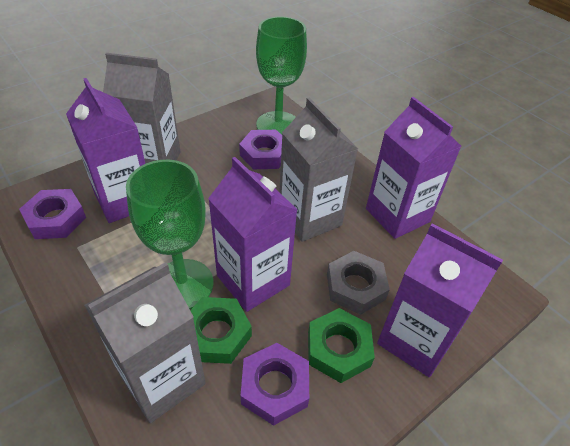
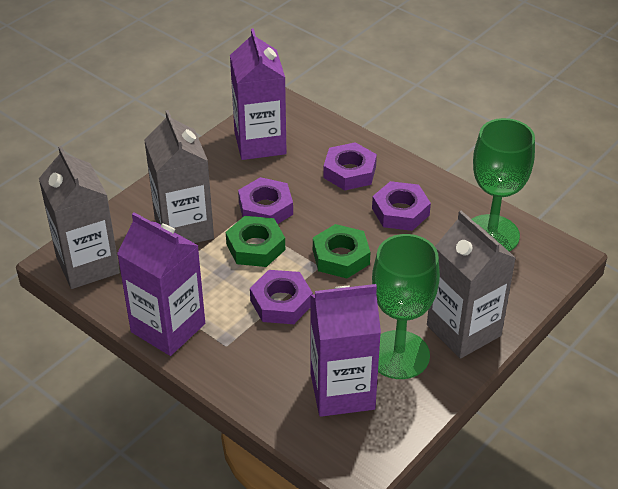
grey nut: [327,251,390,315] = 1 -> none = 0
purple carton: [66,78,145,223] [208,157,297,312] [366,97,462,239] [377,223,503,377] = 4 -> [117,212,205,356] [230,28,287,160] [310,284,381,417] = 3
purple nut: [19,189,86,239] [239,130,282,169] [240,343,309,426] = 3 -> [238,177,293,224] [250,270,313,324] [323,142,377,190] [372,181,431,231] = 4

